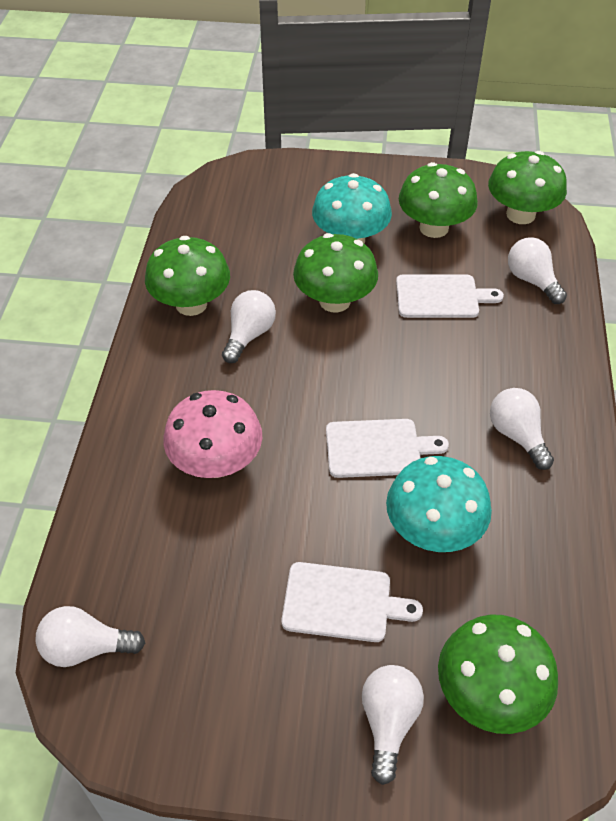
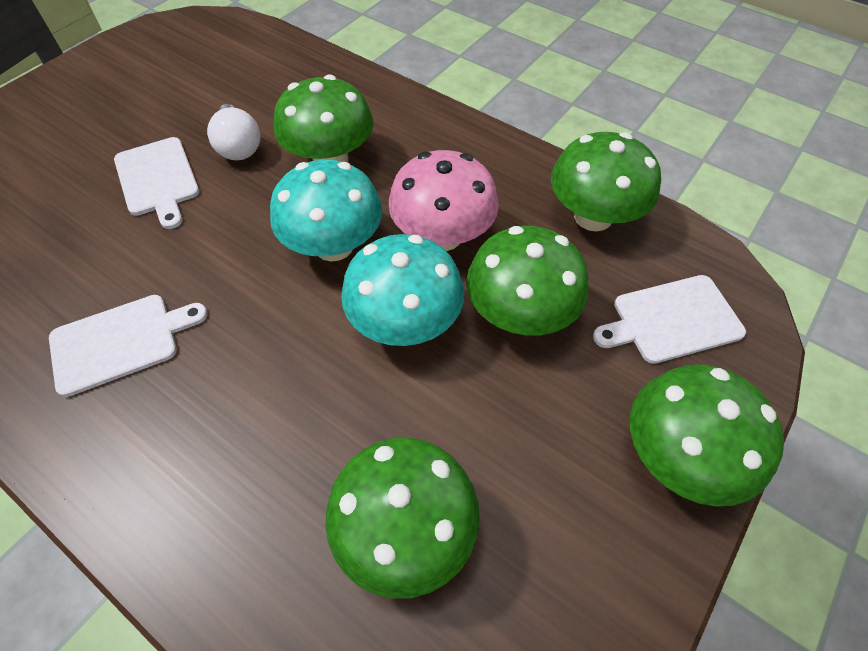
white light bulb: [36,606,145,667] [222,290,276,363] [362,665,424,785] [490,388,554,470] [508,237,567,304] = 5 -> [207,104,260,160] = 1

